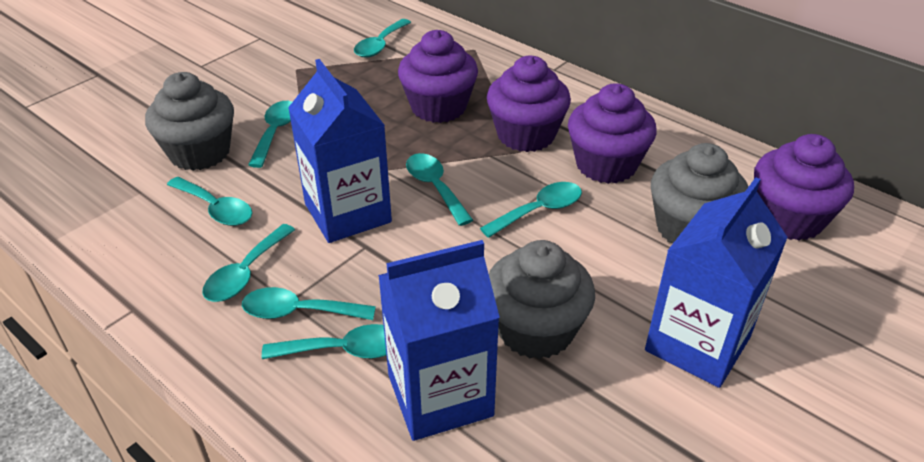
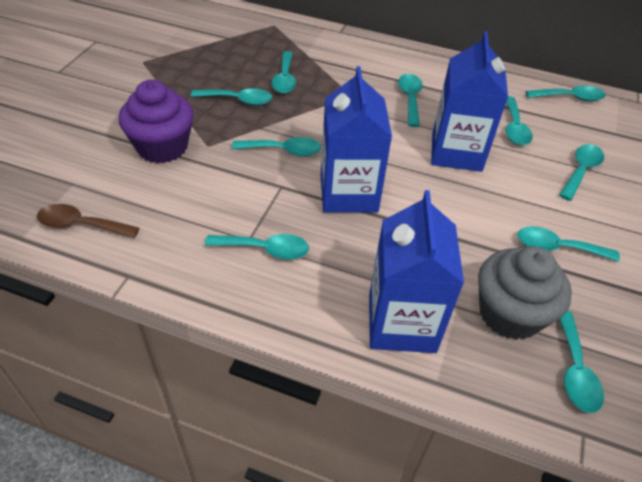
brown spoon: none = 0 -> [37,204,139,238] = 1
grey cupcake: [145,72,234,171] [489,240,595,359] [651,143,748,243] = 3 -> [478,246,572,340] = 1
purple cupcake: [398,30,478,123] [487,56,571,152] [568,83,656,184] [754,134,854,241] = 4 -> [119,80,194,163] = 1
turquoise spoon: [167,177,252,226] [202,224,295,302] [242,287,376,320] [248,101,292,168] [262,324,386,359] [354,19,411,57] [406,153,473,226] [480,182,582,238] = 8 -> [191,88,272,105] [205,234,309,260] [232,137,321,156] [271,51,296,94] [398,74,423,127] [506,96,533,145] [517,226,620,262] [526,85,606,101] [559,144,604,201] [560,311,604,413] = 10

